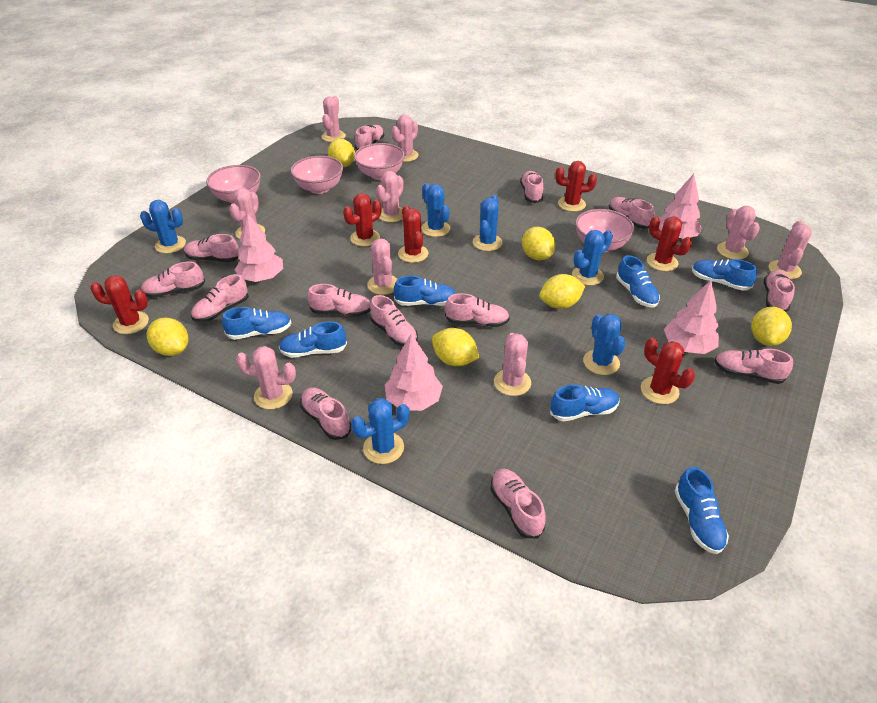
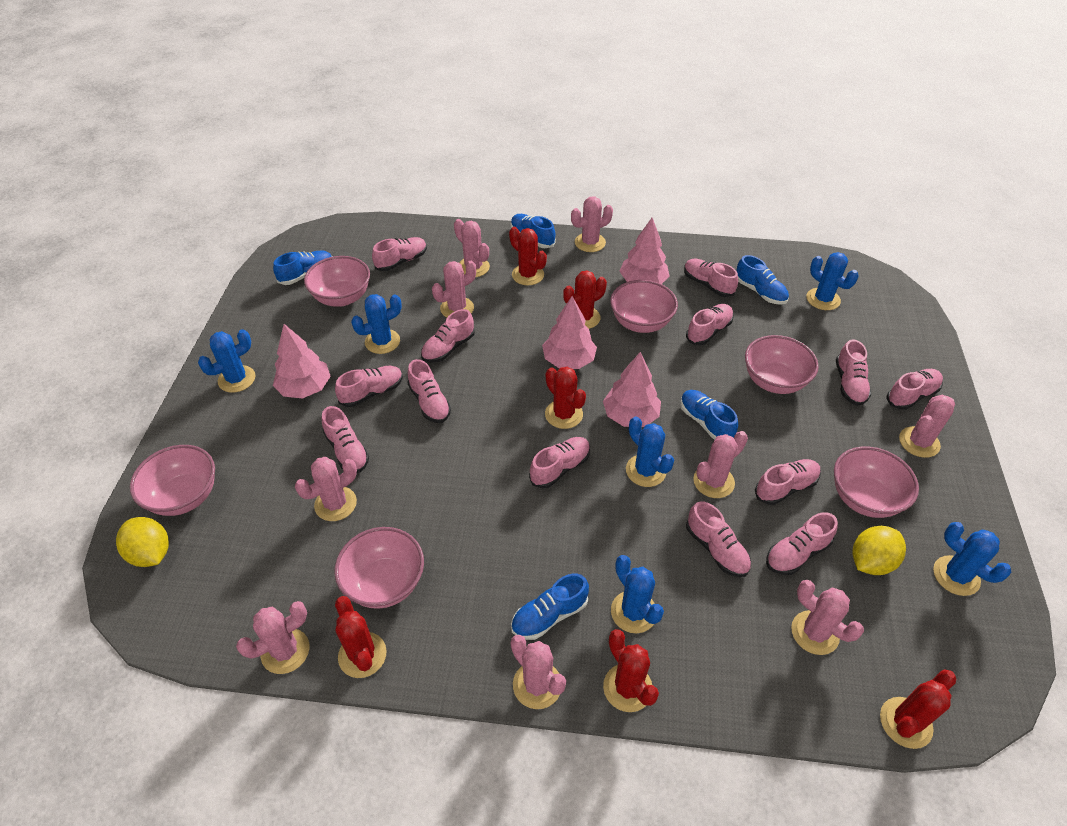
blue shoe: [222,307,291,340] [279,321,347,358] [394,276,456,306] [550,384,619,422] [616,255,660,307] [675,467,729,554] [692,259,757,291] = 7 -> [273,250,333,285] [511,214,556,248] [511,574,589,640] [680,390,738,440] [736,255,789,305] = 5
pink bowl: [206,165,261,204] [291,156,343,194] [354,143,405,180] [575,209,635,252] = 4 -> [130,445,215,516] [304,256,370,307] [334,527,424,609] [610,280,678,333] [745,335,819,394] [834,446,919,518] = 6
yellow lemon: [147,318,188,356] [328,139,355,167] [432,328,479,366] [522,227,555,261] [539,274,585,309] [751,307,792,346] = 6 -> [116,517,169,567] [852,526,906,575] = 2

